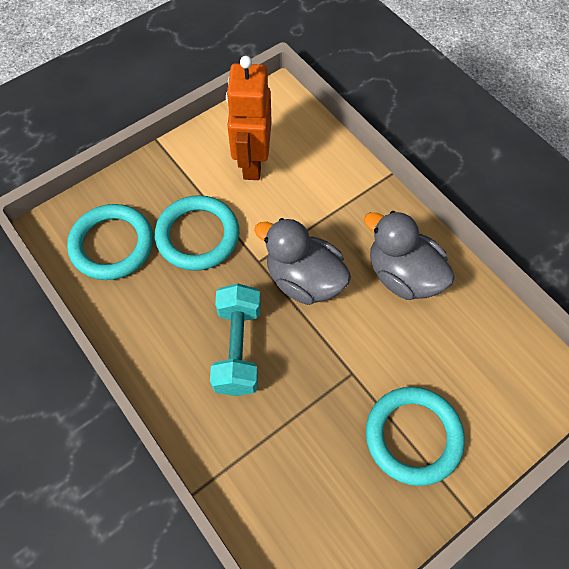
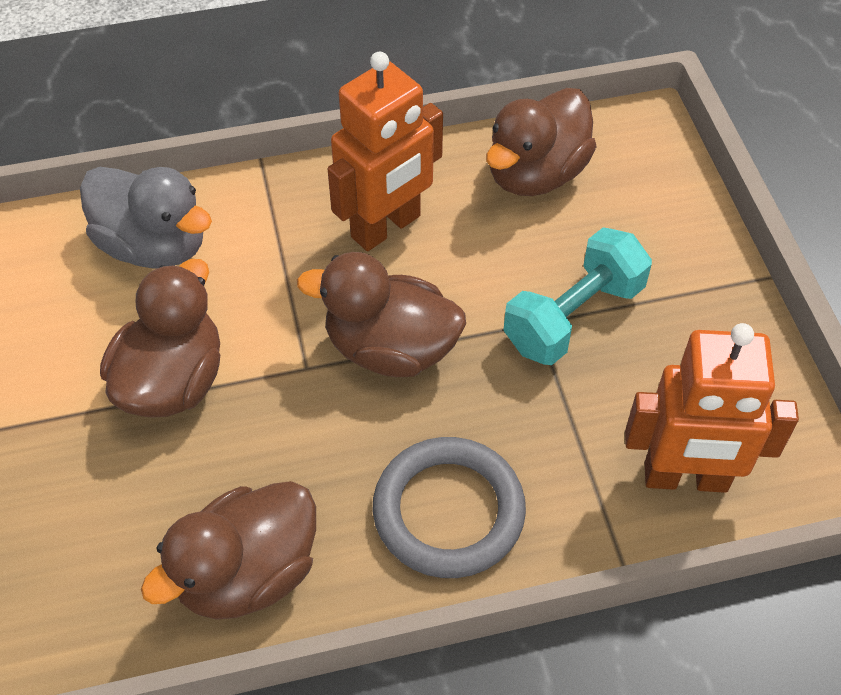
brown duck: none = 0 -> [100,259,220,418] [141,481,316,620] [297,252,466,377] [486,88,597,196] = 4
grey duck: [254,218,351,305] [364,211,455,300] = 2 -> [80,167,212,269] = 1
grey ring: none = 0 -> [372,437,526,578] = 1
orange robot: [226,56,272,180] = 1 -> [328,51,443,251] [625,323,799,493] = 2
turquoise ring: [67,204,153,280] [155,195,239,271] [366,387,465,486] = 3 -> none = 0

